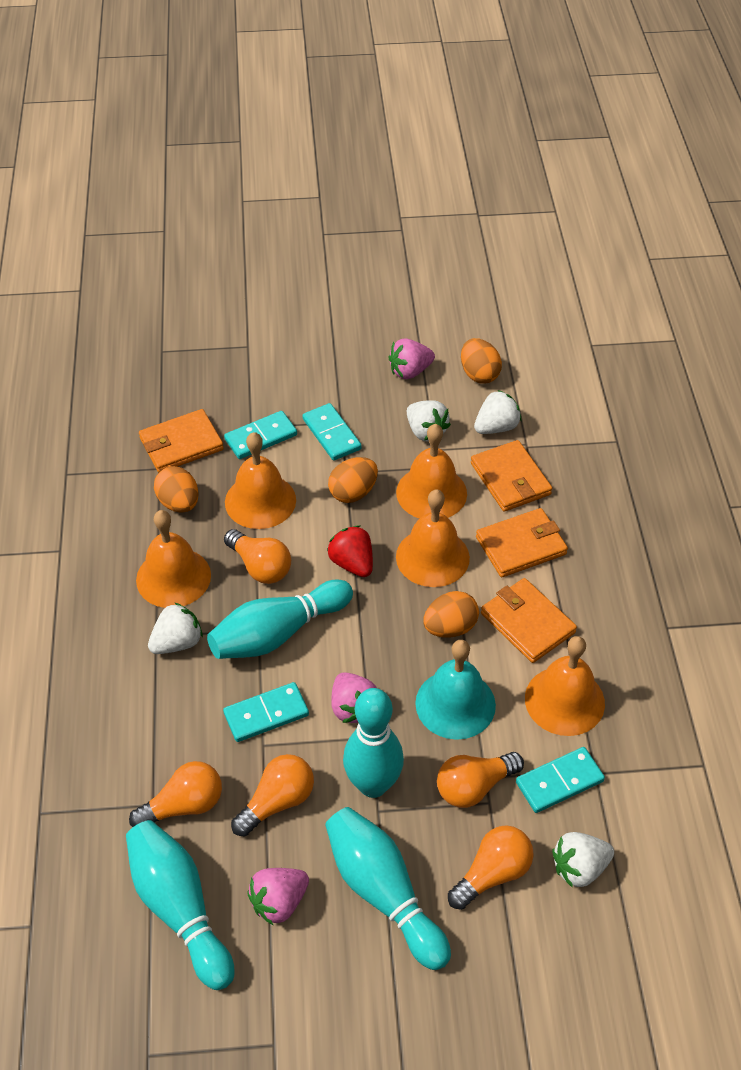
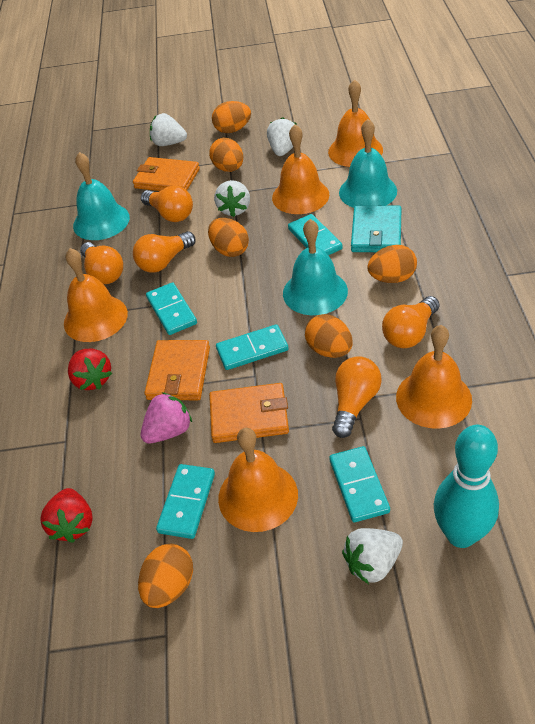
orange egg: [154,466,199,513] [328,457,378,503] [423,591,479,638] [461,338,502,383] = 4 -> [138,544,193,608] [208,218,249,257] [209,138,243,172] [212,101,251,133] [305,314,353,358] [367,245,417,283] = 6
orange wallet: [139,409,224,472] [471,440,552,512] [476,508,568,577] [481,578,577,663] = 4 -> [133,157,200,191] [144,340,210,400] [209,383,289,443] = 3
pink strawberry: [247,868,309,926] [331,672,377,723] [388,338,435,379] = 3 -> [141,392,192,443] = 1
red strawberry: [327,526,373,577] = 1 -> [40,488,93,543] [68,349,112,390] = 2
turquoise bell: [415,640,496,740] = 1 -> [73,152,130,240] [283,219,348,315] [339,119,397,208] = 3
turquoise bowling pin: [126,820,235,990] [207,579,353,659] [325,807,451,970] [343,688,404,798] = 4 -> [434,425,499,548] = 1
turquoise domino: [223,682,309,742] [224,411,297,459] [302,403,362,461] [516,747,605,813] = 4 -> [146,282,197,335] [156,464,215,539] [216,324,289,370] [288,214,343,255] [329,446,390,522] = 5
turquoise wallet: none = 0 -> [351,206,402,252] = 1

